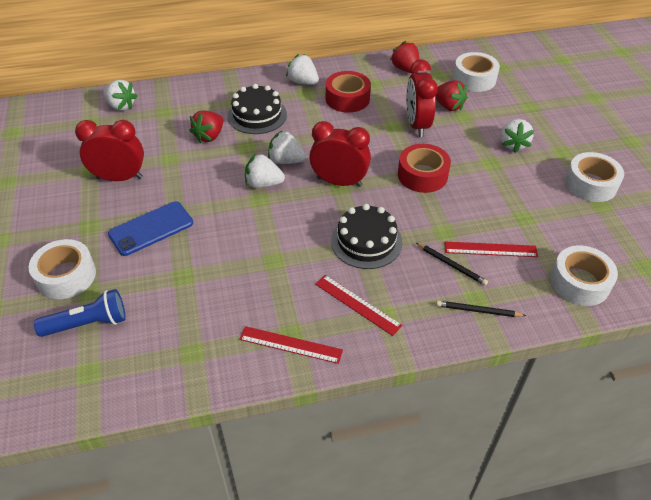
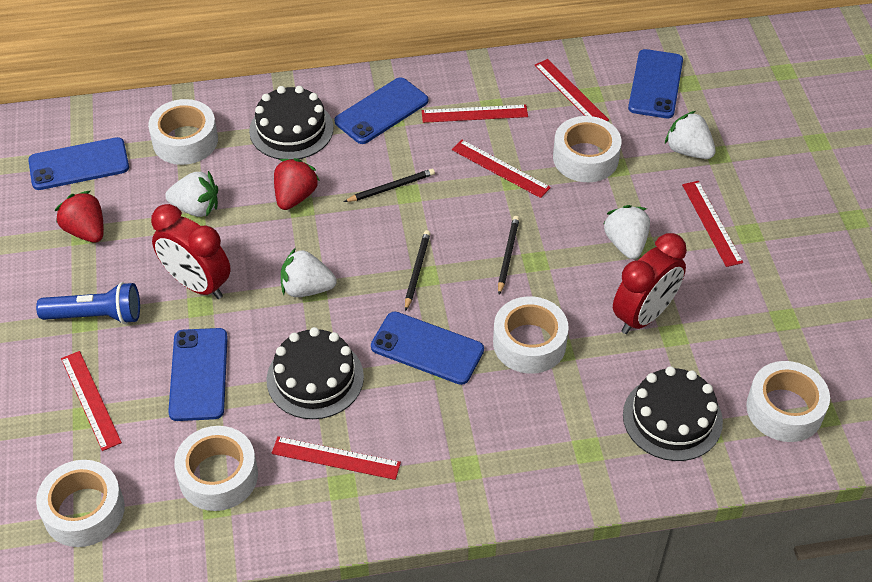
black cake: [227,84,287,134] [331,204,402,269] = 2 -> [249,86,334,160] [267,327,364,419] [623,366,723,461] = 3
black pencil: [416,243,488,286] [436,301,526,317] = 2 -> [344,169,435,202] [405,230,431,311] [498,216,519,295] = 3
blue phone: [108,201,193,256] = 1 -> [28,137,129,190] [168,328,228,421] [334,77,428,144] [371,312,484,385] [628,49,683,118] = 5
red clock: [75,120,144,181] [309,121,371,187] [406,59,438,137] = 3 -> [151,204,231,299] [613,233,687,334] = 2
red ruler: [239,326,343,364] [315,275,402,336] [444,242,538,257] = 3 -> [61,351,122,451] [272,436,401,480] [422,105,528,123] [452,140,551,198] [534,59,609,121] [682,181,743,267] = 6
red strawberry: [190,110,223,143] [390,41,419,73] [436,80,467,111] = 3 -> [54,191,104,243] [274,158,320,210] = 2
red tape: [326,71,371,113] [398,144,451,193] = 2 -> none = 0
white strawberry: [103,80,137,111] [245,154,285,188] [268,130,307,164] [286,54,319,85] [501,119,535,153] = 5 -> [165,171,218,217] [281,248,336,297] [603,205,650,259] [665,111,716,159] = 4
white tape: [29,239,96,299] [453,52,500,92] [550,245,618,306] [565,152,624,202] = 4 -> [36,460,125,547] [148,99,218,165] [174,426,258,511] [493,296,569,374] [553,116,621,182] [746,361,830,442] = 6

